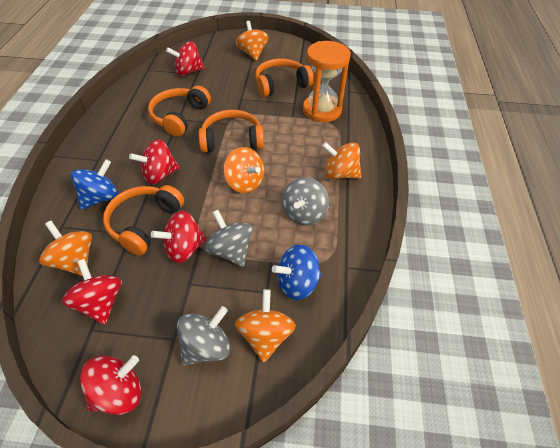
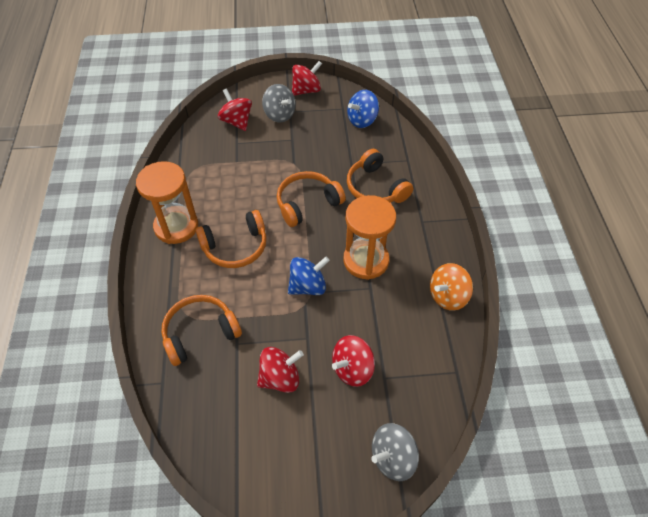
grey spinning top: [177,306,230,366] [205,210,253,267] [282,177,329,226] = 3 -> [262,84,296,123] [371,423,419,481] = 2
orange hourglass: [303,41,351,122] = 1 -> [136,161,198,244] [343,195,396,280] = 2
orange spinning top: [39,221,92,276] [223,147,264,193] [235,289,296,362] [236,21,268,61] [322,142,361,179] = 5 -> [430,263,473,311] = 1
red spinning top: [62,259,122,325] [80,355,142,415] [129,139,180,184] [151,211,207,263] [166,41,205,76] = 5 -> [218,88,252,131] [257,347,304,393] [292,61,322,96] [332,335,375,387] = 4

